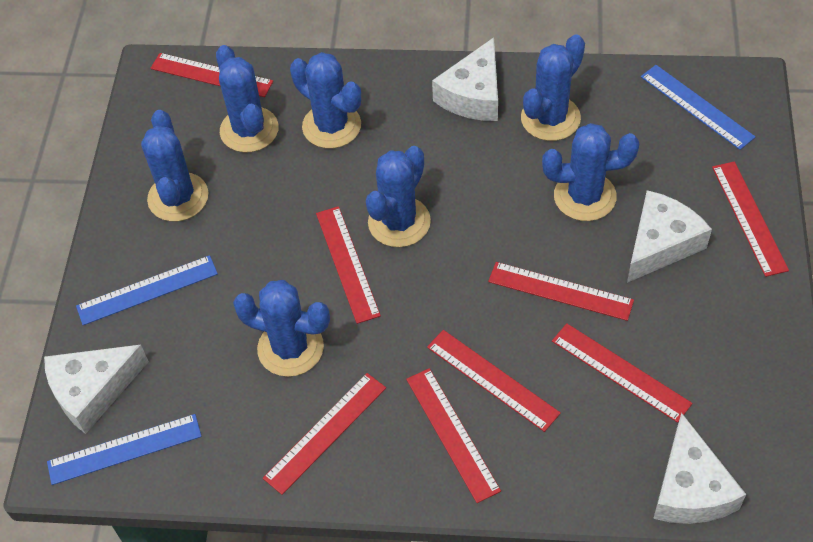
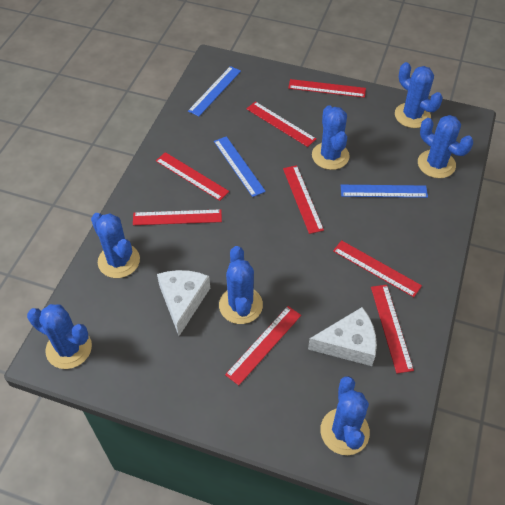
white cheese: [44,345,149,434] [432,38,498,121] [627,190,712,283] [653,413,746,524] = 4 -> [157,270,210,336] [308,307,377,366] = 2

